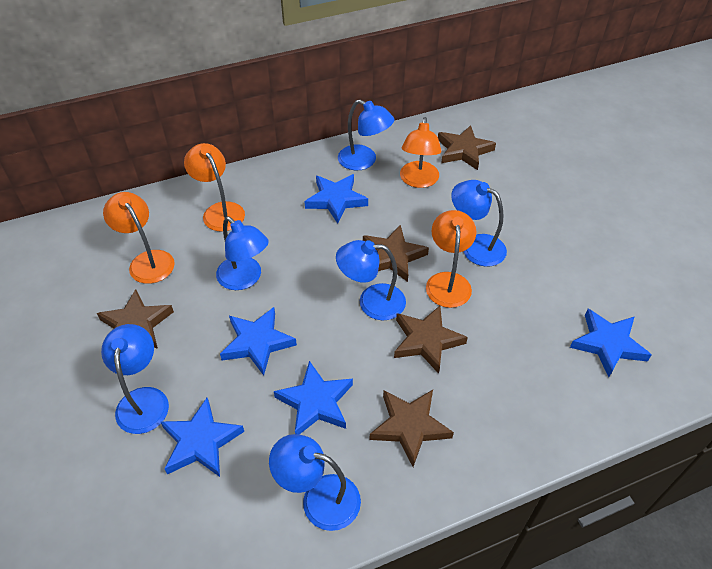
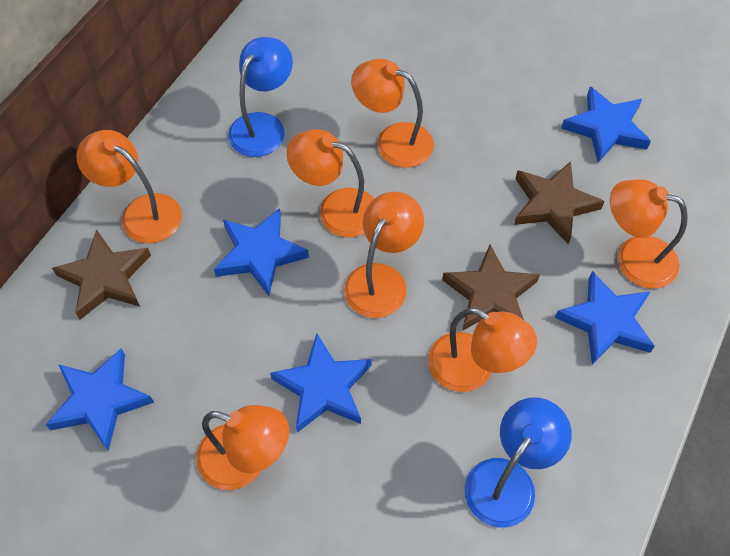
blue lamp: [101,324,169,434] [216,216,269,290] [269,434,361,531] [336,240,406,320] [338,100,394,170] [451,180,507,267] = 6 -> [228,37,293,157] [464,397,572,528] = 2
brown star: [97,289,174,349] [363,224,429,282] [370,390,454,467] [394,306,468,374] [438,125,496,170] = 5 -> [52,229,151,320] [442,245,540,331] [514,161,605,244] = 3
orange lamp: [103,192,175,284] [184,143,245,232] [400,117,441,188] [426,210,476,308] = 4 -> [76,130,182,243] [196,405,289,490] [287,129,374,237] [344,192,424,318] [351,59,434,168] [428,308,537,392] [610,179,688,288] = 7

